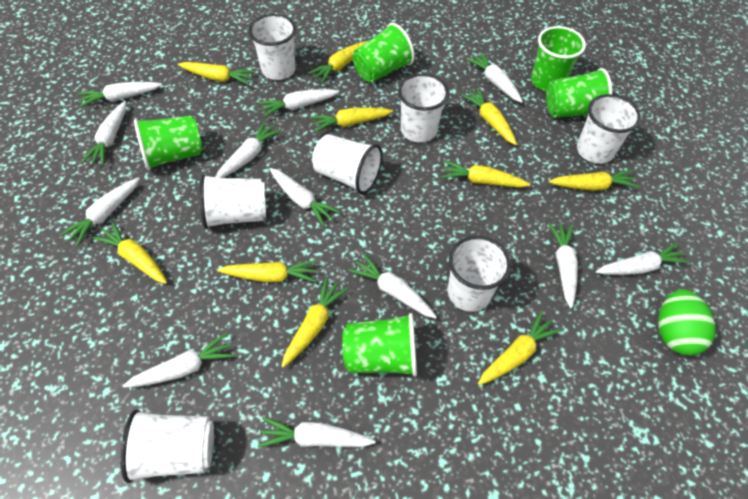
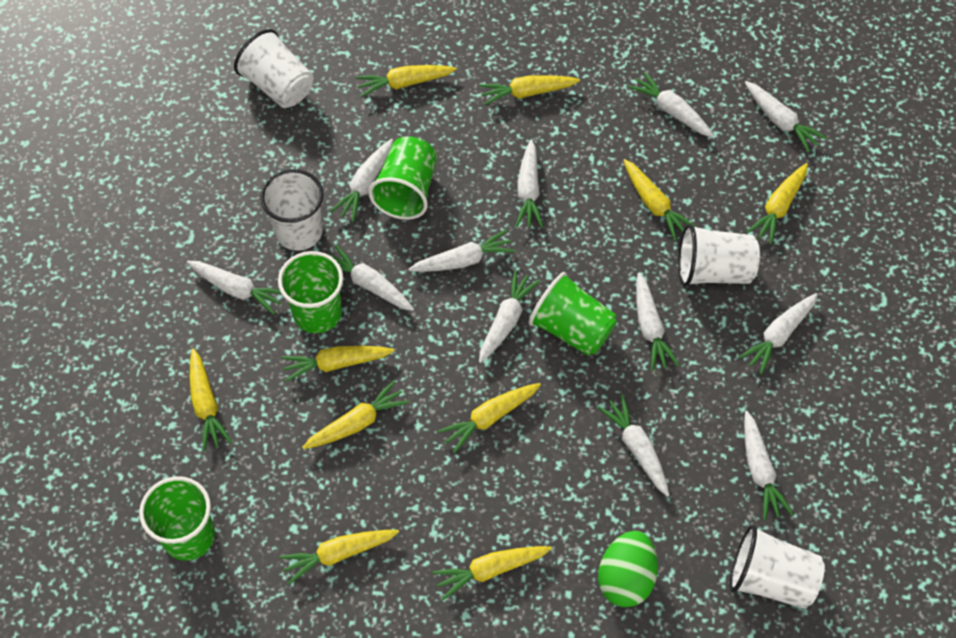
green cup: [134,116,203,170] [342,313,417,377] [353,23,415,83] [531,26,586,91] [546,68,612,118] = 5 -> [139,476,215,561] [278,251,343,333] [368,136,437,220] [529,272,617,356] = 4
white cup: [121,409,214,483] [200,174,266,229] [249,14,296,80] [312,134,383,195] [398,74,449,143] [448,236,511,312] [577,94,641,164] = 7 -> [234,29,313,108] [260,169,324,251] [679,224,760,287] [730,525,825,609] = 4

